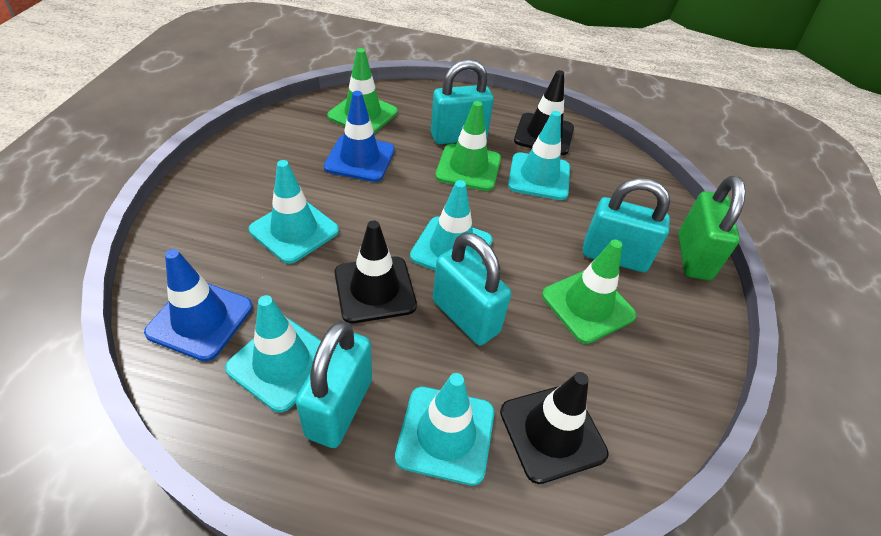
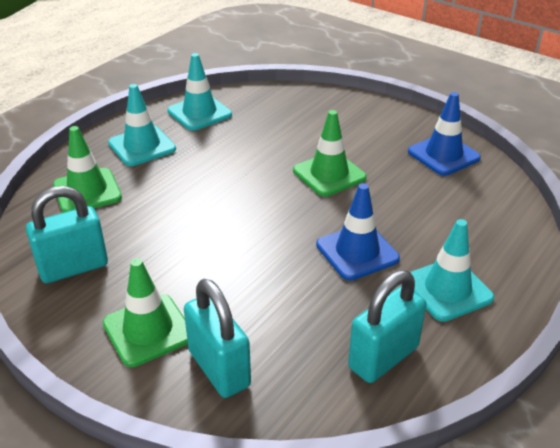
black traffic cone: [335,220,417,323] [500,372,609,484] [514,70,574,155] = 3 -> none = 0
green padlock: [678,175,746,280] = 1 -> none = 0
turquoise padlock: [295,321,372,448] [431,59,494,144] [433,232,511,345] [583,178,670,272] = 4 -> [26,186,108,283] [184,279,251,398] [348,270,426,383] = 3
turquoise traffic cone: [225,295,321,412] [249,160,339,264] [395,373,495,486] [410,180,493,270] [508,111,570,200] = 5 -> [108,84,176,166] [167,53,232,131] [410,219,494,322] = 3

